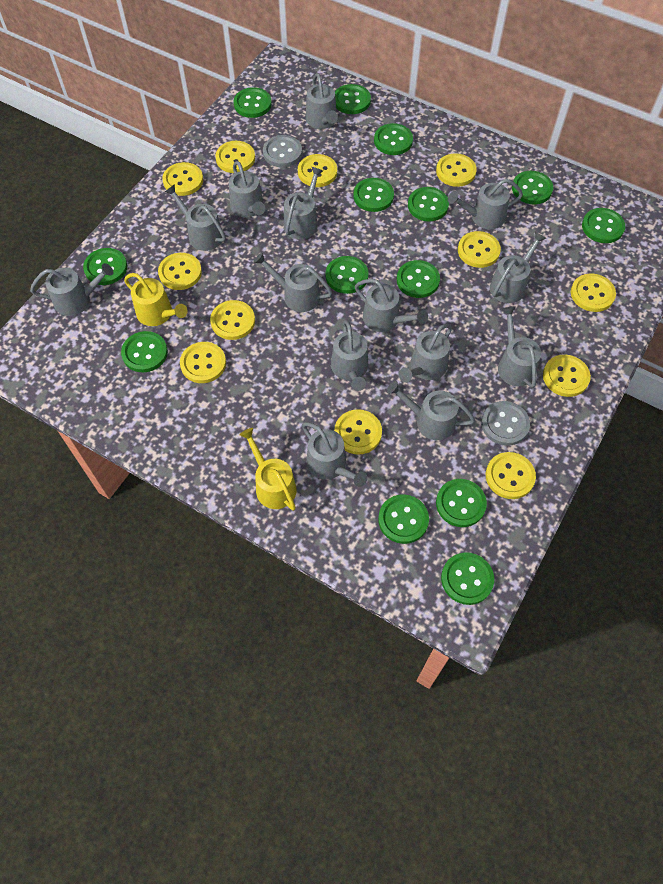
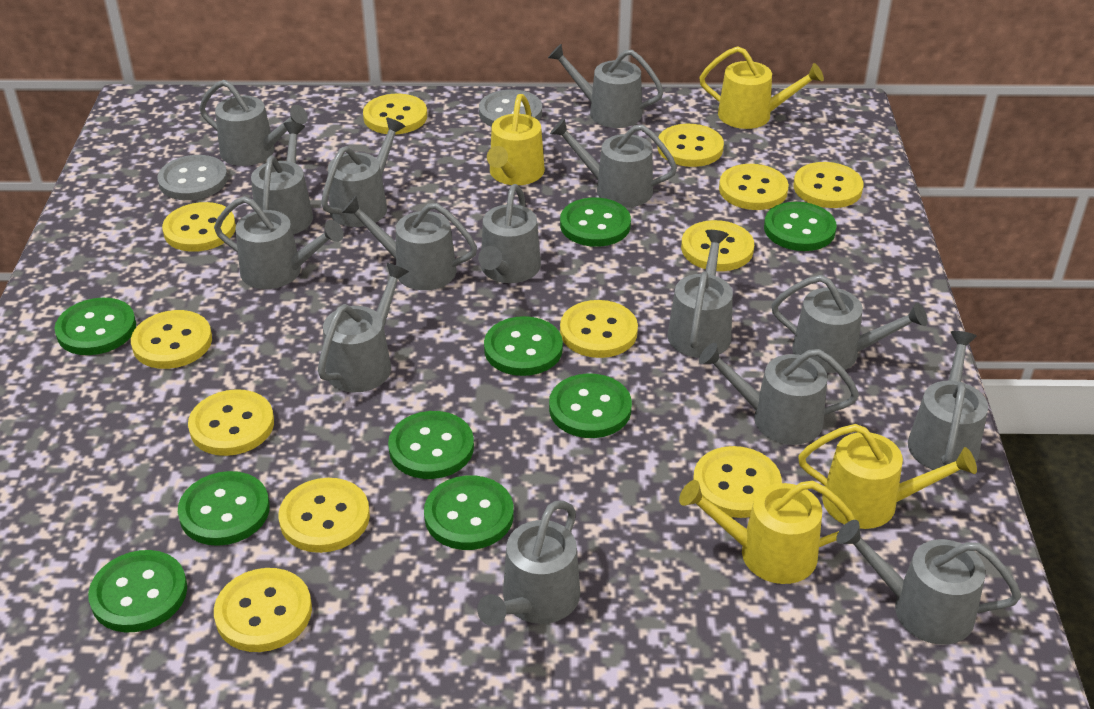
green button: [83,248,127,285] [121,331,168,372] [234,87,272,118] [326,256,369,294] [335,84,371,114] [353,178,394,212] [374,123,413,155] [378,494,429,544] [397,260,440,298] [408,187,449,221] [436,479,487,527] [441,552,494,605] [512,171,553,204] [582,208,625,243] = 14 -> [55,298,136,355] [88,550,187,632] [178,471,270,546] [388,411,474,479] [424,475,514,550] [484,316,563,376] [549,373,632,438] [560,198,631,247] [764,202,837,251] = 9
grey watering can: [30,263,113,316] [165,184,226,251] [229,161,265,217] [254,252,332,312] [284,167,323,239] [302,422,367,487] [306,73,338,129] [331,320,368,391] [355,279,428,332] [387,381,475,440] [398,324,452,382] [448,179,523,229] [490,232,546,303] [498,306,541,388] = 14 -> [199,80,308,166] [214,196,343,289] [251,122,313,234] [318,263,409,393] [321,117,406,227] [341,196,477,290] [477,501,580,626] [478,184,541,283] [548,44,664,128] [550,118,677,207] [667,230,733,358] [699,343,859,445] [771,275,927,373] [836,520,1021,645] [908,331,988,473] = 15
yellow watering can: [124,273,188,326] [239,428,297,511] = 2 -> [487,94,545,185] [679,480,855,584] [699,46,824,129] [798,424,977,529] = 4

